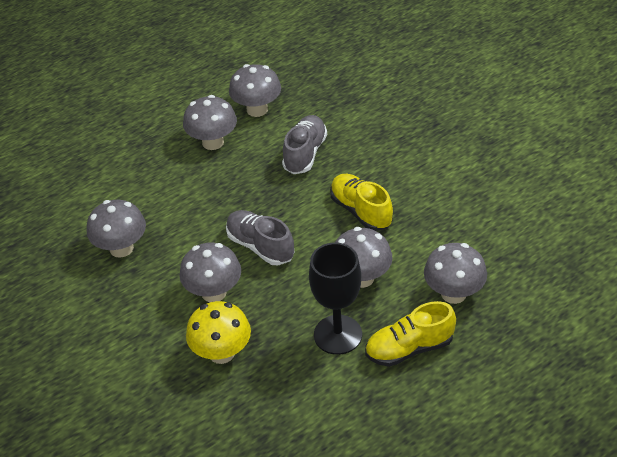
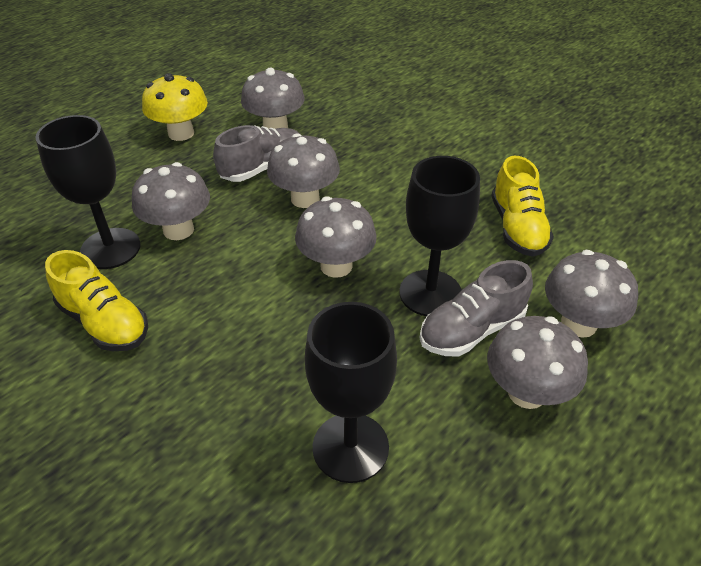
black goblet: [309,242,362,355] = 1 -> [36,115,141,269] [305,302,397,483] [399,156,480,316] = 3

